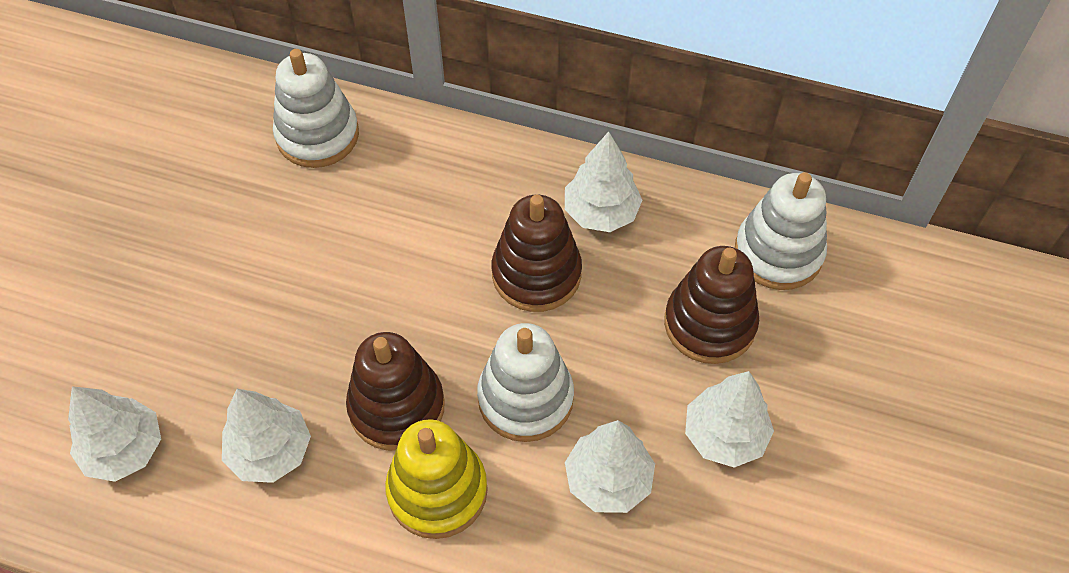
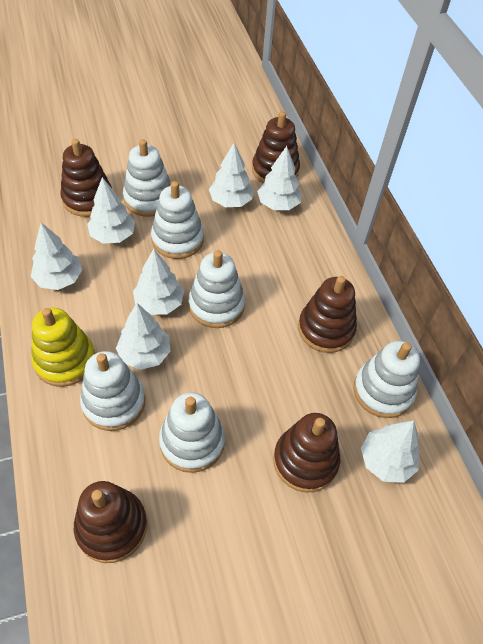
brown stacking toy: [346,332,445,451] [492,195,582,312] [664,246,759,364] = 3 -> [60,139,112,217] [74,481,147,563] [252,111,300,183] [273,413,340,493] [298,276,357,353] = 5
white stacking toy: [273,49,359,168] [477,323,574,442] [735,172,827,290] = 3 -> [80,351,145,431] [123,139,171,217] [151,181,204,259] [159,392,225,473] [188,250,245,328] [353,341,420,418] = 6
white tree: [68,386,161,482] [222,389,311,483] [565,131,642,232] [565,420,655,513] [685,371,774,468] = 5 -> [31,223,83,290] [87,177,135,244] [116,303,171,370] [133,249,184,315] [209,143,253,207] [257,146,302,210] [361,421,420,483] = 7

